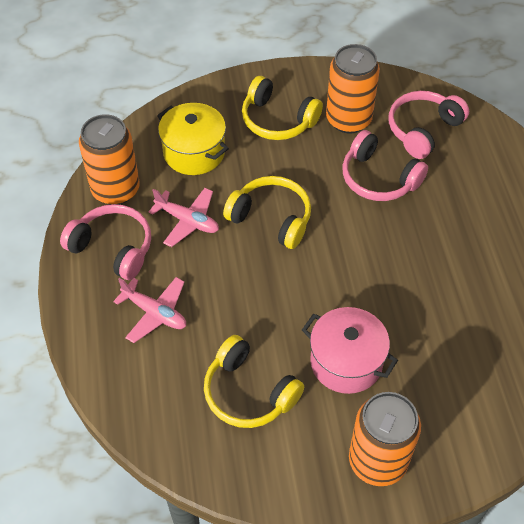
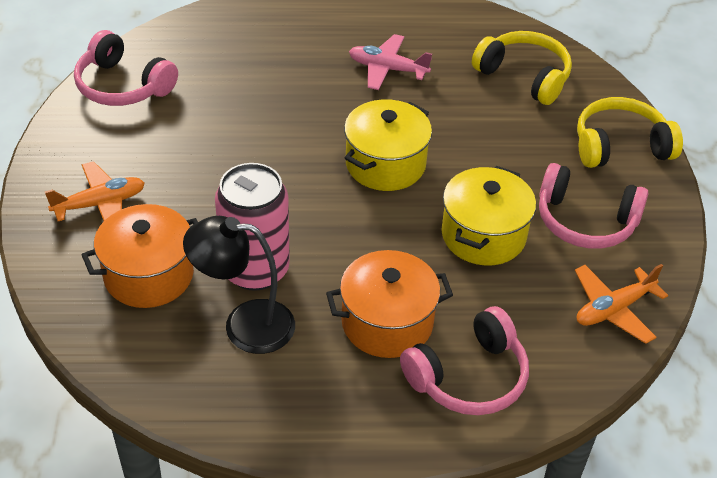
black lamp: none = 0 -> [183,216,295,354] = 1
orange can: [79,114,140,205] [326,44,380,133] [349,392,421,486] = 3 -> none = 0
orange plane: none = 0 -> [45,161,145,221] [575,264,668,344] = 2
orange pot: none = 0 -> [81,204,198,308] [326,250,453,358] = 2
pink can: none = 0 -> [215,163,290,291] = 1
pink plane: [113,277,186,343] [149,188,219,247] = 2 -> [349,34,432,90] = 1
pink pot: [302,307,398,394] = 1 -> none = 0
yellow headphones: [204,335,304,428] [223,176,311,249] [242,76,323,140] = 3 -> [472,31,572,105] [577,97,683,168] = 2
yellow pot: [157,103,229,175] = 1 -> [344,99,432,191] [441,166,536,266] = 2

